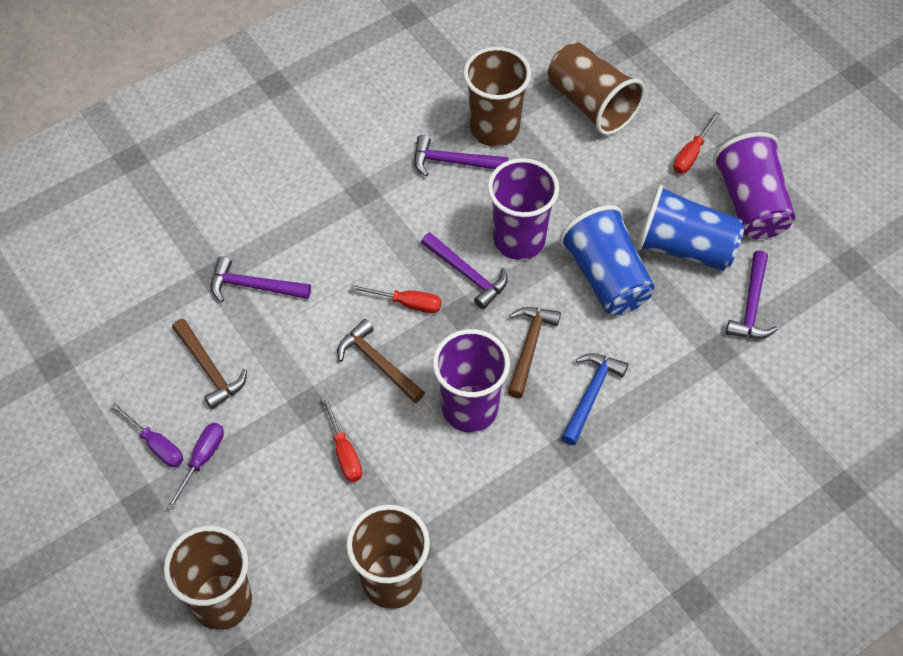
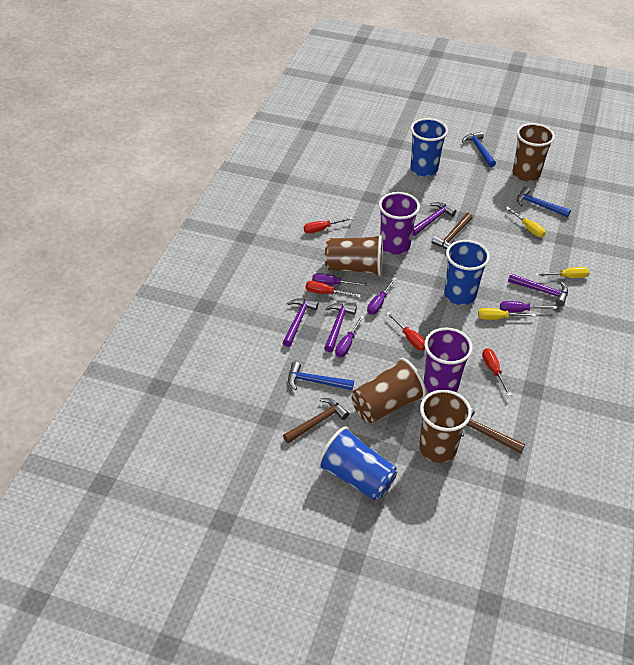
blue cup: [559,205,655,315] [637,185,745,271] = 2 -> [317,426,397,501] [410,118,448,177] [444,240,490,305] = 3
blue hammer: [561,353,628,445] = 1 -> [288,362,354,390] [462,131,496,167] [517,187,571,217] = 3
purple cup: [433,329,510,433] [488,158,559,260] [713,132,795,239] = 3 -> [379,192,420,255] [424,327,473,393] = 2
purple screwdriver: [111,402,183,467] [166,423,224,510] = 2 -> [312,273,367,286] [335,316,364,357] [367,277,397,315] [500,301,557,313] = 4
red screwdriver: [321,395,362,482] [350,285,442,313] [673,112,720,174] = 3 -> [304,217,353,233] [306,281,360,298] [386,312,425,351] [482,348,512,396] = 4
yellow screwdriver: none = 0 -> [478,308,536,320] [506,207,546,237] [535,267,590,278] = 3

